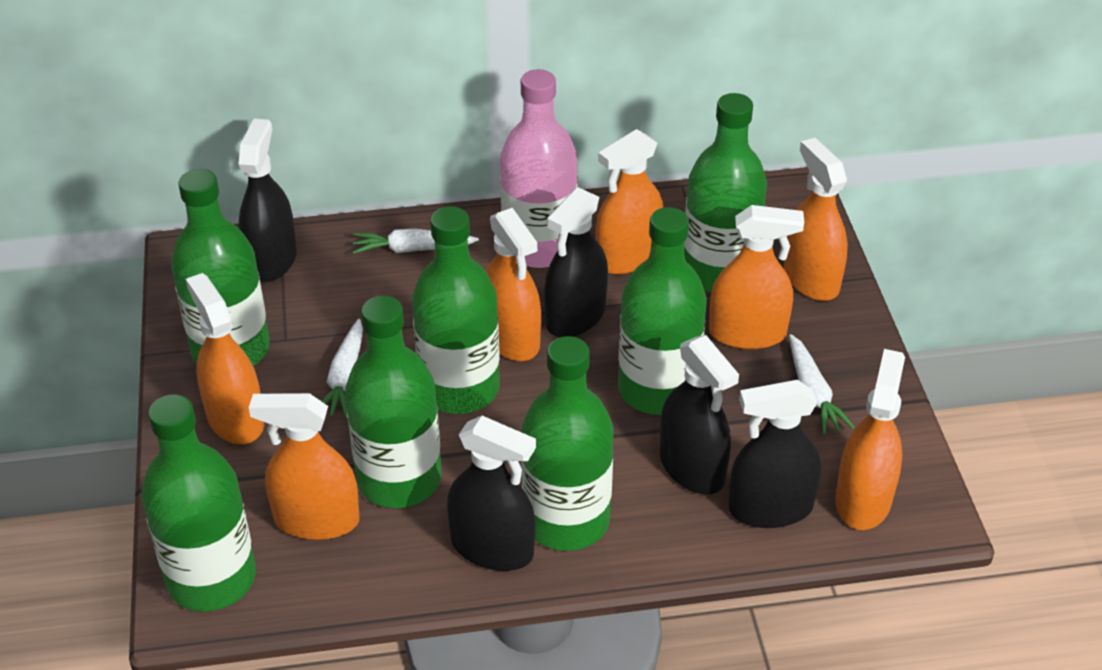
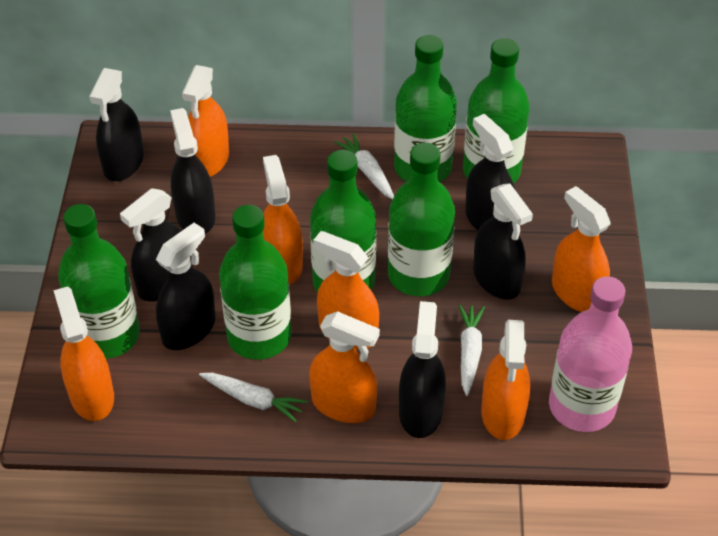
black spray bottle: [239,119,297,282] [447,416,536,571] [544,187,608,337] [660,335,739,494] [729,380,821,528] = 5 -> [89,68,144,181] [120,188,191,301] [156,223,216,350] [170,108,215,234] [399,301,446,438] [465,114,515,231] [473,183,533,300] = 7
green bottle: [141,394,256,612] [171,169,270,366] [345,296,441,508] [412,206,500,414] [521,336,614,551] [618,207,707,415] [684,93,767,292] = 7 -> [58,204,140,359] [219,205,292,360] [310,150,376,292] [388,143,455,296] [394,35,457,182] [463,38,530,184] = 6

